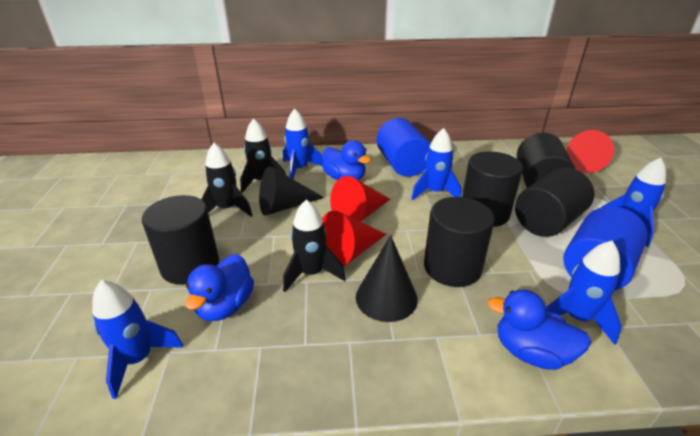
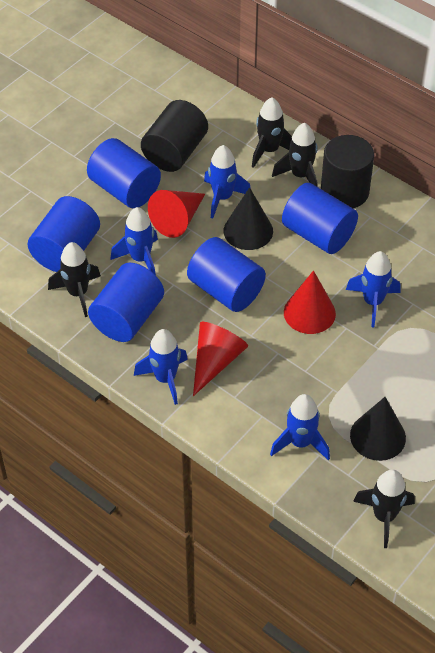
black cylinder: [142,195,219,285] [424,197,495,287] [462,151,523,227] [515,168,594,237] [517,133,575,188] = 5 -> [141,100,208,172] [321,135,374,208] = 2
black rocket: [201,143,253,217] [240,118,286,193] [283,199,346,292] = 3 -> [48,242,101,317] [252,97,292,168] [272,123,318,187] [353,469,415,548] = 4
blue cylinder: [377,118,430,177] [563,206,648,291] = 2 -> [27,196,100,272] [87,138,161,208] [88,263,164,342] [187,237,266,312] [282,183,358,254] = 5
blue duck: [186,254,254,321] [322,140,371,180] [488,290,591,370] = 3 -> none = 0

